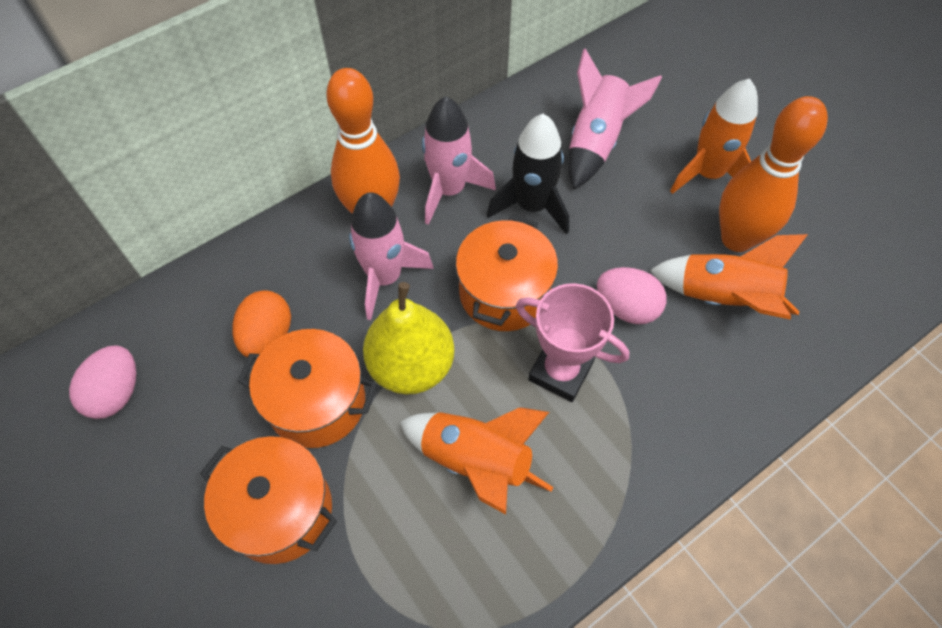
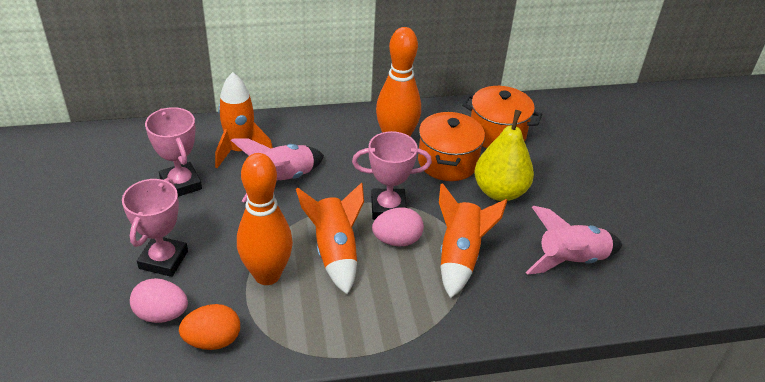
black rocket: [487,114,569,234] = 1 -> none = 0
orange pot: [200,436,337,564] [238,329,377,448] [456,215,558,331] = 3 -> [418,111,485,181] [462,86,542,148] = 2
pink rocket: [349,192,434,320] [422,96,496,225] [568,48,662,189] = 3 -> [231,139,324,202] [526,206,622,275] = 2
pink trophy: [516,283,629,402] = 1 -> [122,178,188,277] [145,107,202,197] [352,131,432,220] = 3

